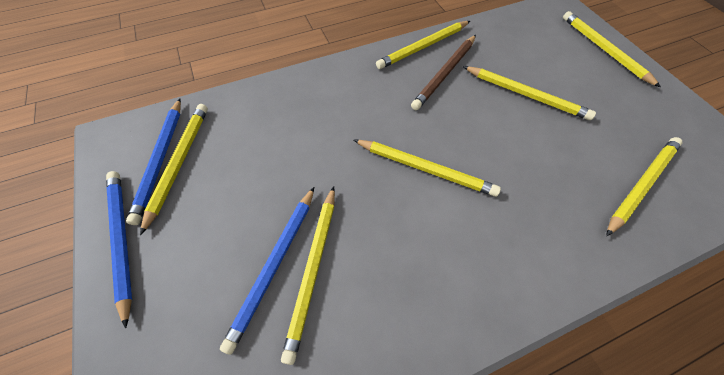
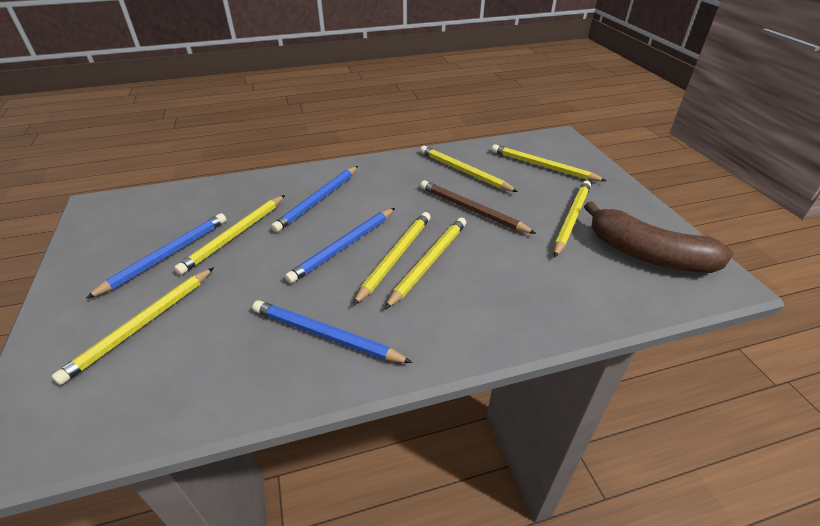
blue pencil: [106,171,132,328] [126,99,181,225] [220,187,314,354] = 3 -> [85,213,226,299] [252,300,413,363] [271,166,358,232] [285,208,395,284] = 4
brown banana: none = 0 -> [584,201,734,273] = 1

